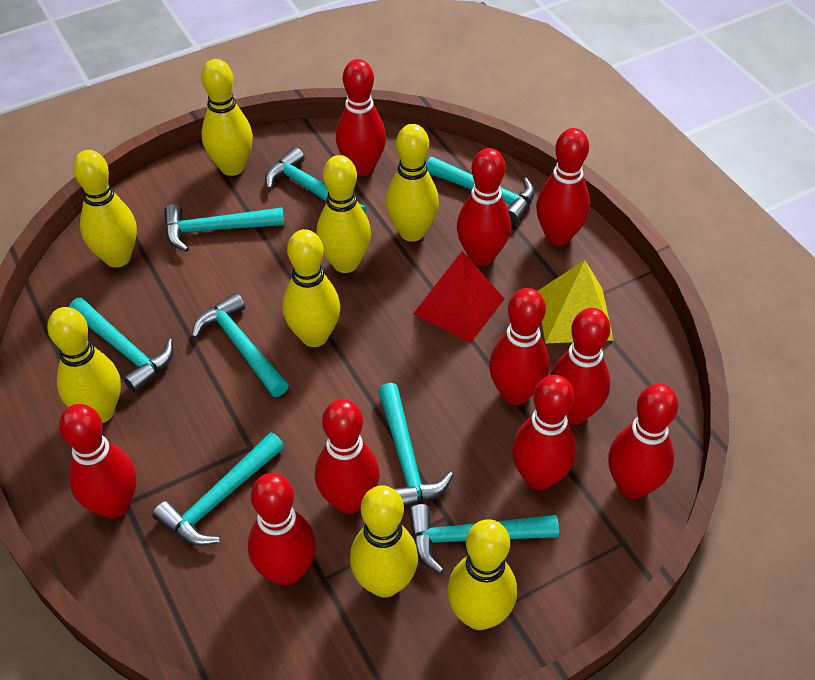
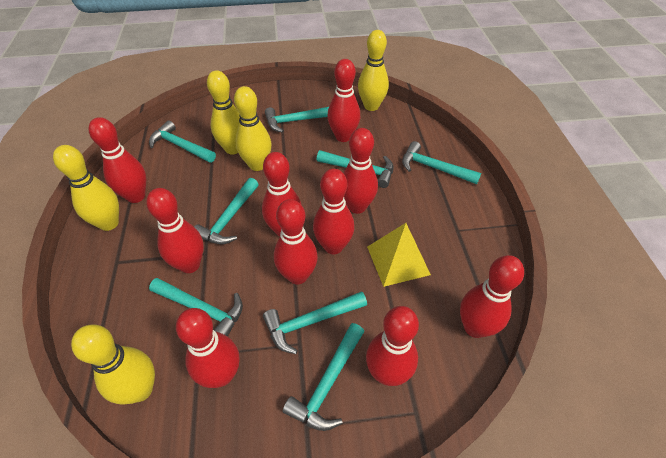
red pyramid: [413,251,505,343] = 1 -> none = 0
yellow bowling pin: [47,307,121,423] [73,150,137,268] [201,59,253,176] [283,229,340,347] [317,155,371,273] [350,485,418,598] [386,124,439,242] [447,519,517,630] = 8 -> [53,145,119,231] [71,324,155,405] [207,70,240,154] [234,86,272,171] [358,30,389,111] = 5

